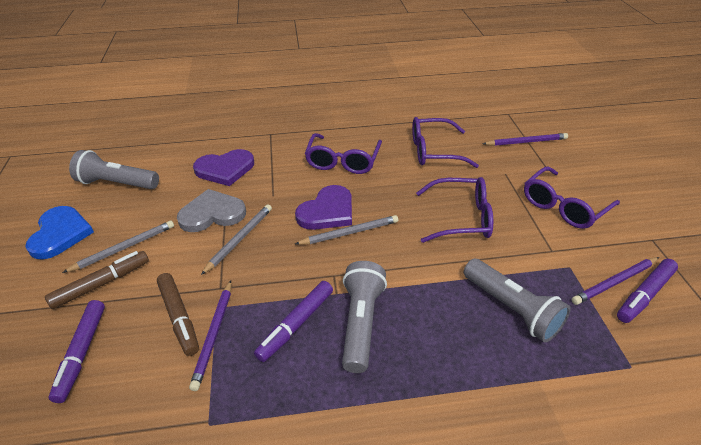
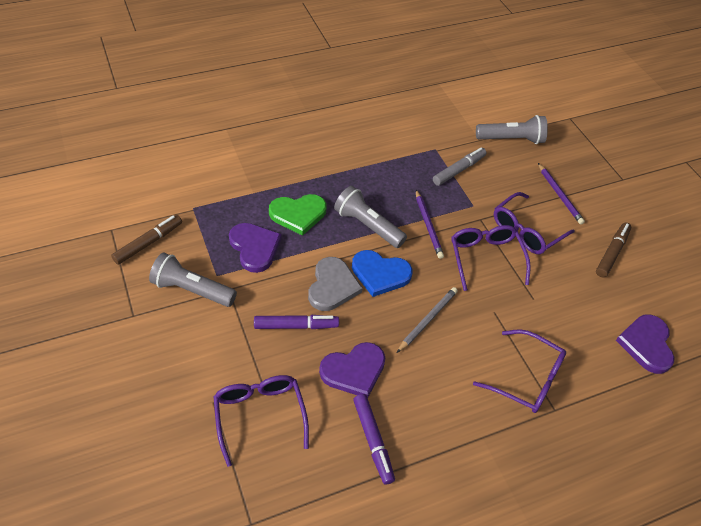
green heart: none = 0 -> [269,194,327,236] = 1
grey marker: none = 0 -> [433,148,487,186] = 1
grey pencil: [62,221,174,273] [201,204,272,275] [295,215,398,245] = 3 -> [397,287,458,353] = 1
purple heart: [193,149,254,186] [295,185,352,230] = 2 -> [229,223,282,273] [319,342,385,398] [616,314,675,374] = 3
purple marker: [49,300,105,403] [254,281,333,362] [617,259,678,323] = 3 -> [254,315,339,329] [353,394,395,485] = 2
purple pencil: [189,280,231,391] [483,133,568,146] [572,257,659,305] = 3 -> [416,190,444,259] [538,163,585,225] = 2

